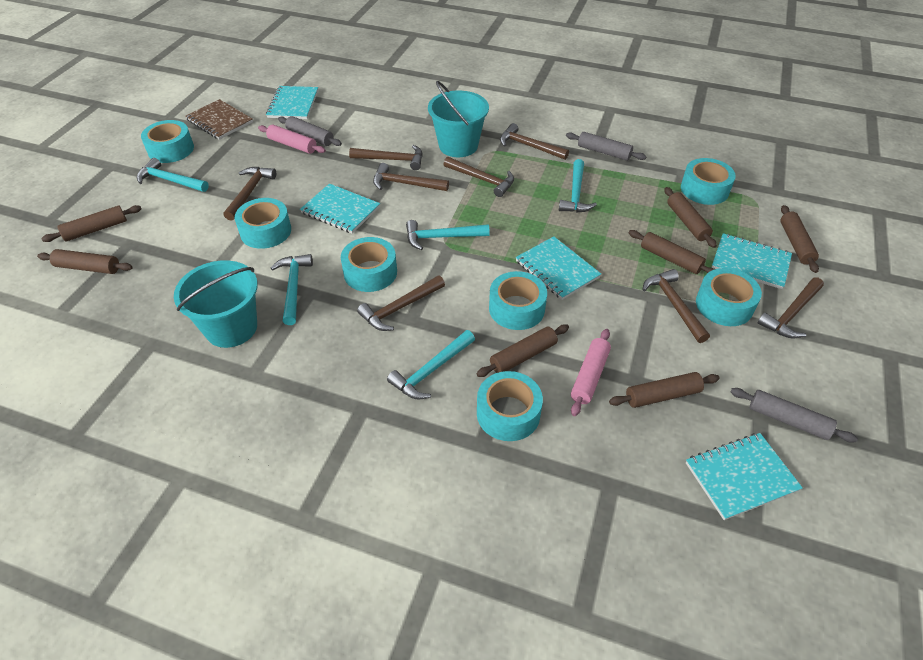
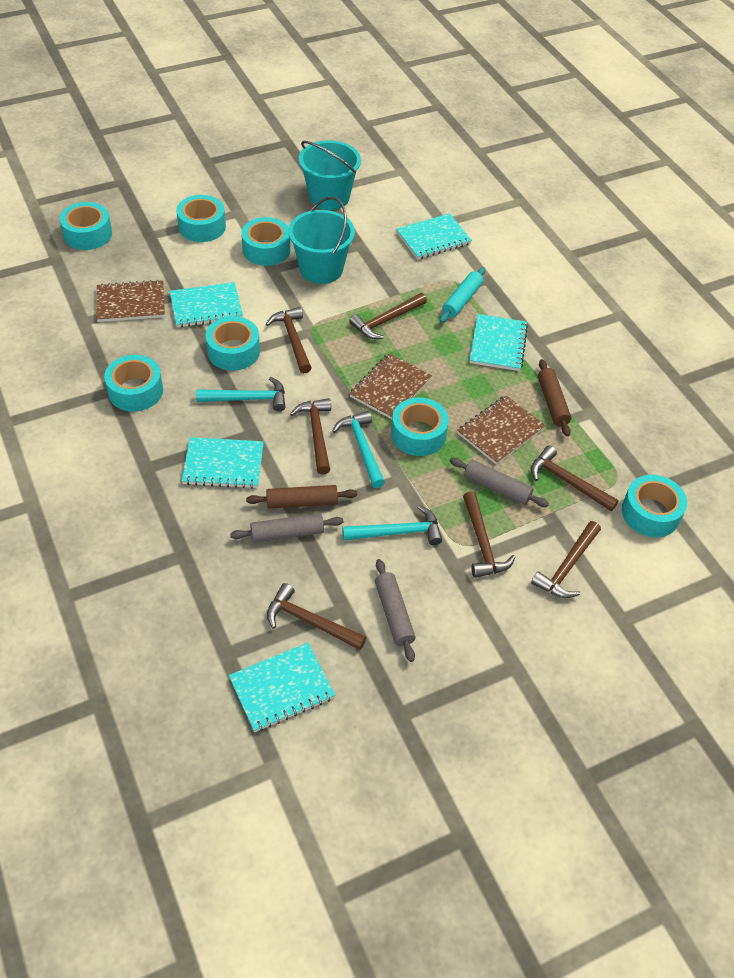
brown hammer: [223,167,276,221] [349,145,423,170] [357,275,445,331] [373,163,449,191] [443,157,514,197] [500,123,569,160] [642,269,710,343] [758,277,824,338] = 8 -> [266,307,312,373] [267,583,366,650] [290,398,331,474] [349,293,427,339] [463,491,516,578] [531,446,619,511] [531,521,601,598] = 7
brown notebook: [185,99,253,140] = 1 -> [96,280,165,322] [349,353,432,419] [457,395,546,465] = 3
brown rolling pin: [37,249,133,274] [41,205,141,242] [476,324,569,377] [609,372,720,408] [629,230,714,274] [664,187,717,248] [780,205,819,273] = 7 -> [246,485,357,509] [538,359,571,436] = 2
pink rolling pin: [258,125,326,154] [571,329,611,416] = 2 -> none = 0
turquoise hammer: [137,158,209,192] [271,254,313,325] [387,330,475,399] [406,220,490,250] [559,159,597,212] = 5 -> [196,377,285,412] [332,411,385,488] [342,505,442,545] = 3
turquoise rolling pin: none = 0 -> [439,267,485,323] = 1

